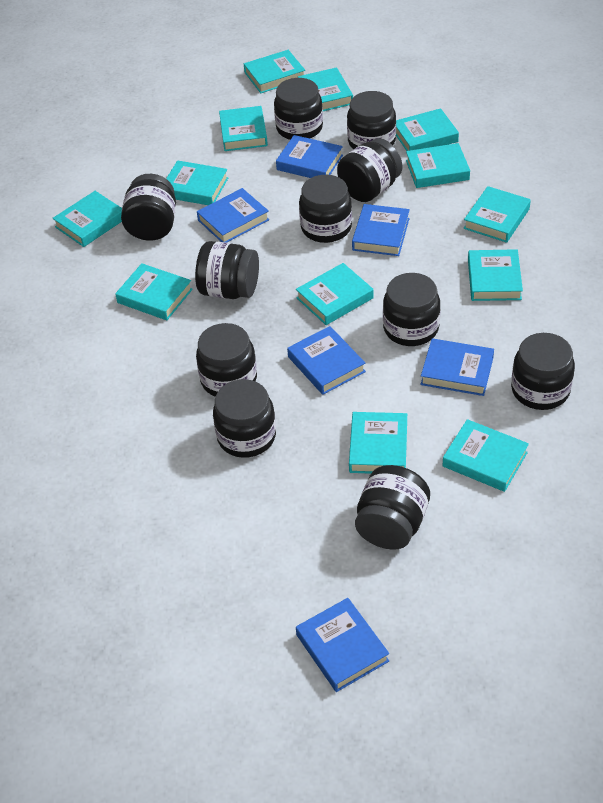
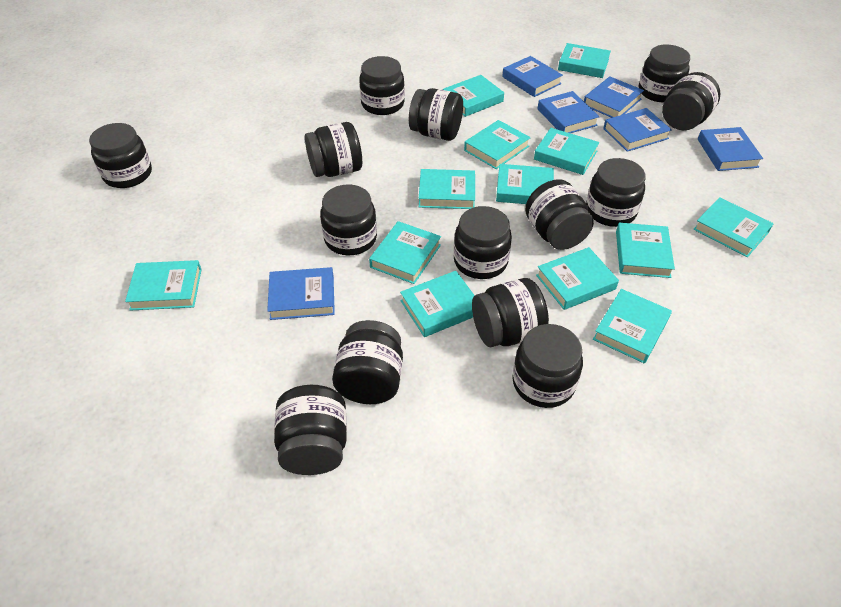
black jar: [121,174,176,241] [195,241,259,299] [196,323,257,397] [213,379,276,458] [274,78,323,140] [299,175,352,243] [337,138,402,202] [347,91,396,149] [355,465,430,550] [383,273,440,346] [511,333,575,410] = 11 -> [89,123,152,188] [274,385,347,475] [305,122,362,177] [320,184,377,255] [332,320,403,404] [359,56,405,115] [409,88,463,141] [454,206,512,279] [472,278,549,347] [512,324,583,408] [525,179,594,250] [586,158,646,227] [639,45,690,102] [662,72,721,130] = 14

